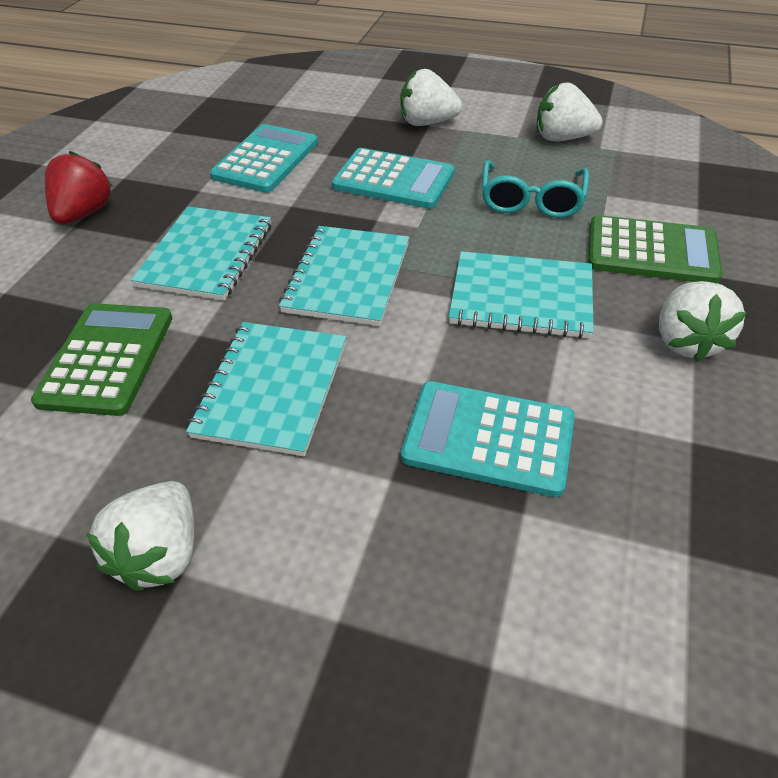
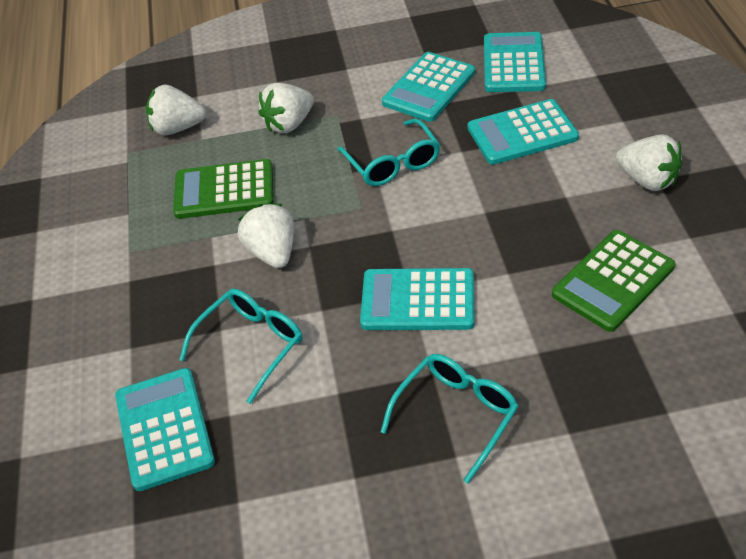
red strawberry: [45,151,113,224] = 1 -> none = 0
turquoise calculator: [210,124,318,193] [332,148,455,209] [401,381,575,497] = 3 -> [115,368,215,491] [360,268,475,330] [382,52,475,122] [468,99,579,165] [484,32,546,92] = 5
turquoise glasses: [482,160,589,218] = 1 -> [179,289,302,404] [337,119,440,186] [381,354,519,484] = 3
turquoise notebook: [131,206,271,300] [186,322,346,456] [279,226,409,326] [449,251,594,339] = 4 -> none = 0

